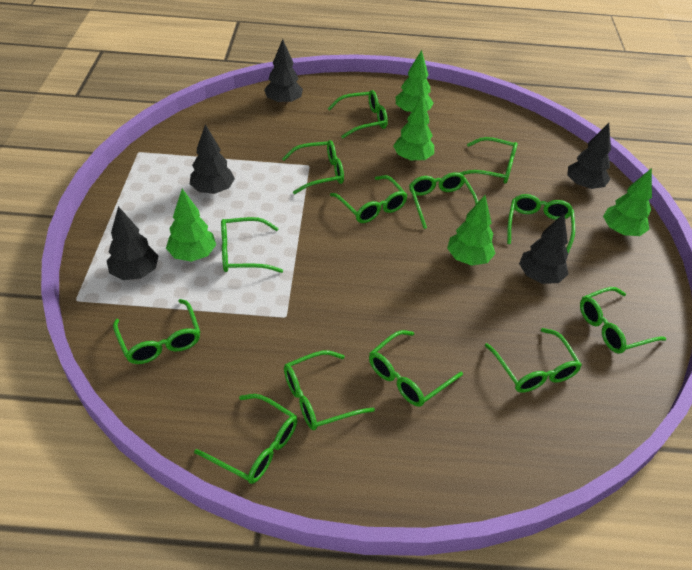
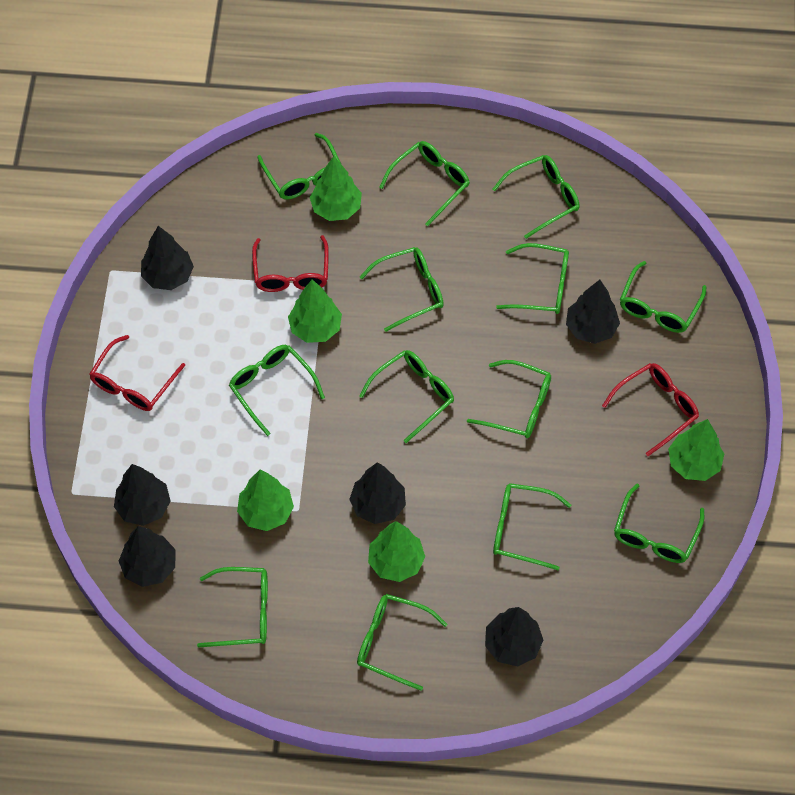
black tree: [107,206,158,280] [190,124,235,194] [264,39,303,105] [519,213,568,284] [567,123,611,189] = 5 -> [114,464,171,526] [119,526,175,587] [141,226,194,290] [349,462,406,524] [485,607,543,666] [566,280,620,344] = 6
red glasses: none = 0 -> [89,335,185,411] [252,235,329,292] [602,363,699,456] = 3

